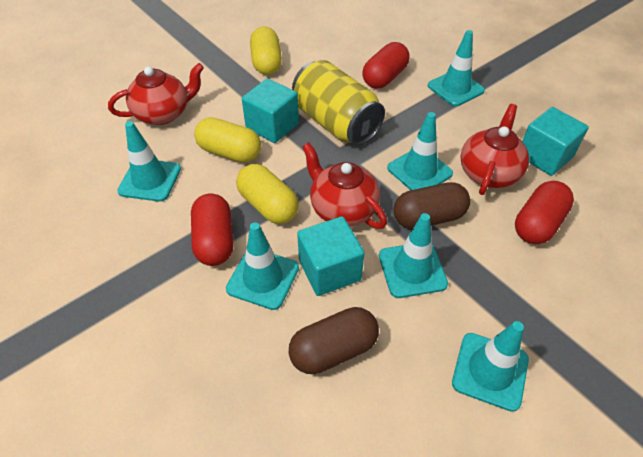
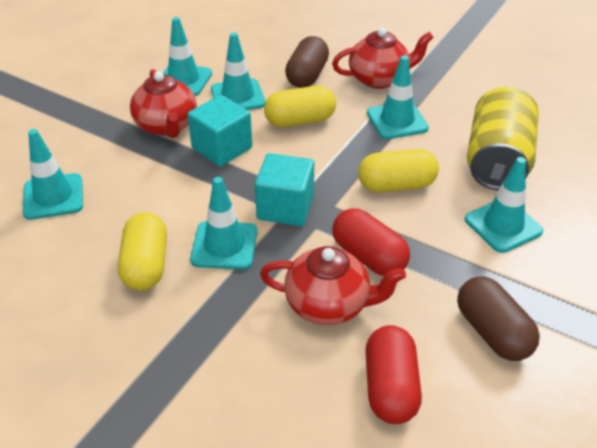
red capsule: [191,193,233,266] [362,42,409,89] [515,181,574,244] = 3 -> [333,208,410,276] [365,325,422,424] = 2
turquoise cube: [242,78,299,143] [297,216,364,296] [522,107,589,176] = 3 -> [187,95,252,167] [255,153,314,226] = 2

